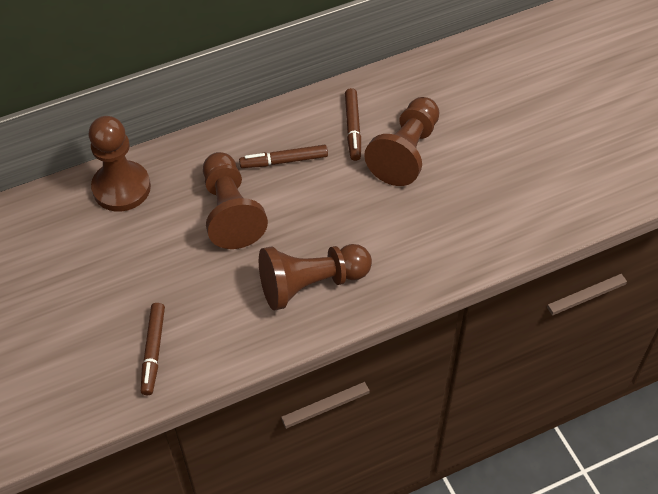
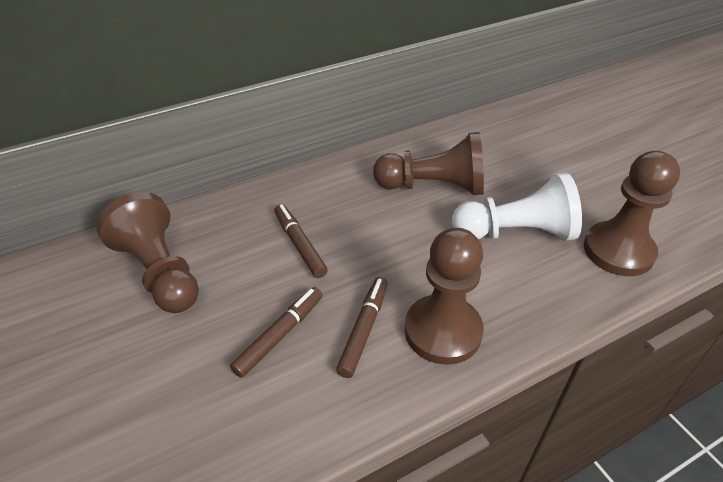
white pawn: none = 0 -> [452,172,582,241] = 1

